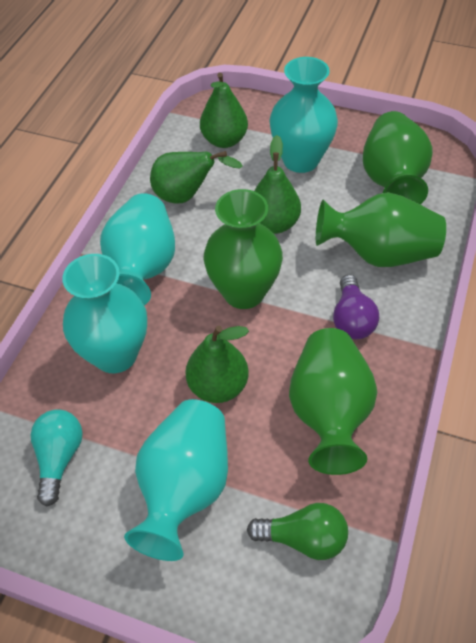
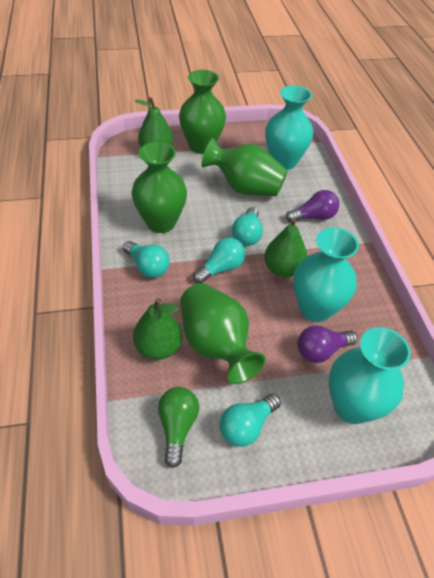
green pear: [150,151,243,204] [185,326,249,403] [200,72,248,148] [254,135,301,234] = 4 -> [133,298,183,360] [135,97,173,147] [264,218,307,278] = 3
purple light bulb: [333,275,379,339] = 1 -> [286,190,339,223] [297,325,358,363] = 2
turquoise light bulb: [31,409,83,507] = 1 -> [123,241,170,278] [193,238,245,283] [220,394,281,447] [232,207,263,246] = 4
turquoise vase: [62,254,147,373] [100,193,175,305] [124,399,228,561] [269,57,338,173] = 4 -> [265,85,313,170] [293,228,359,322] [329,327,411,424] = 3

